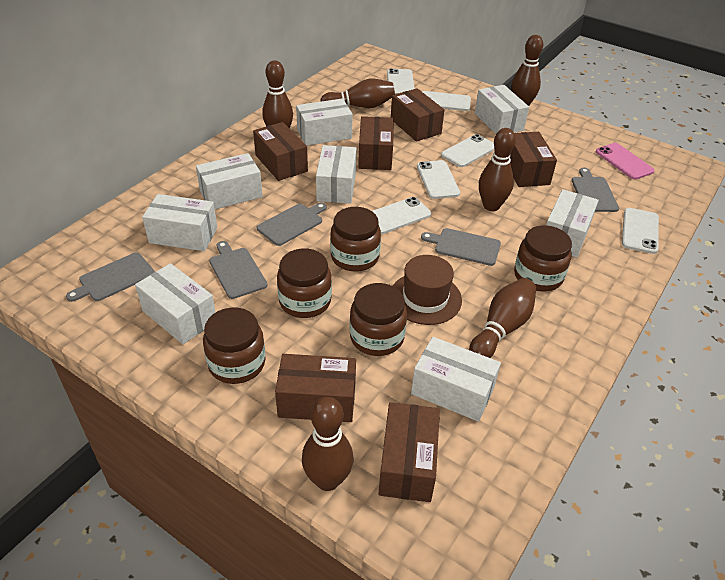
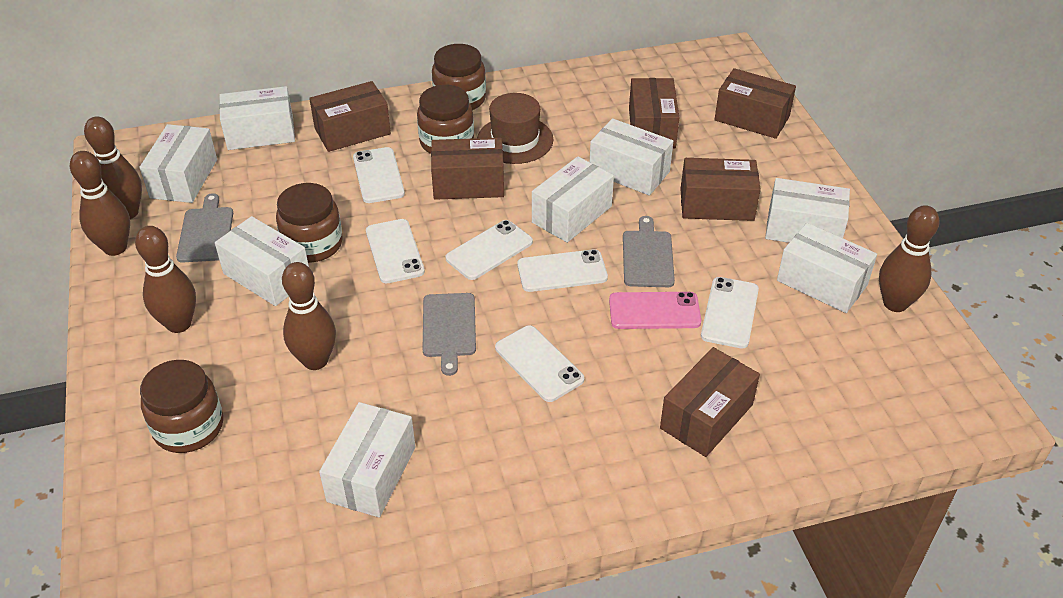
brown bowling pin: [262,60,293,128] [302,397,353,491] [320,79,395,108] [469,278,536,358] [479,128,516,211] [512,35,543,106] = 6 -> [70,151,130,256] [84,116,142,219] [135,226,196,333] [282,262,336,370] [879,205,940,312] = 5
brown jar: [203,307,266,384] [277,248,332,318] [330,207,381,272] [349,283,407,356] [514,225,572,291] = 5 -> [140,360,223,453] [276,183,343,262] [417,85,474,154] [432,44,486,110] = 4
grey cutting board: [66,253,155,302] [209,241,267,299] [257,203,327,246] [421,228,501,266] [572,167,619,212] = 5 -> [176,193,233,263] [423,293,476,376] [623,216,675,287] = 3

